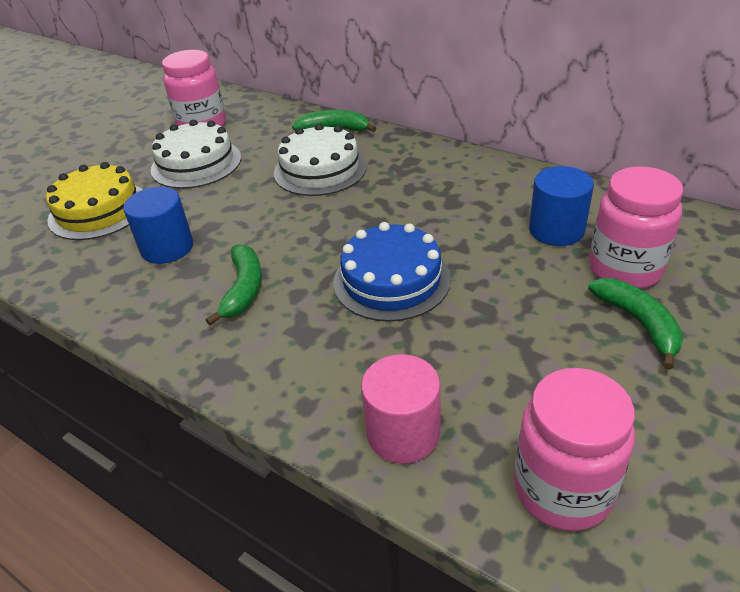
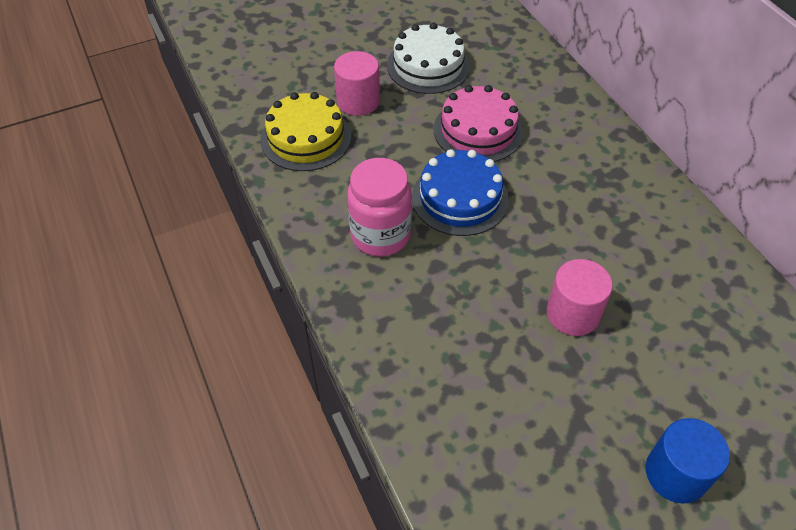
blue cylinder: [123,187,193,264] [529,166,594,246] = 2 -> [646,418,730,504] = 1
green banana: [206,244,262,325] [292,110,376,132] [588,278,683,370] = 3 -> none = 0
pink cake: none = 0 -> [433,85,524,162] = 1
pink cylinder: [361,354,441,464] = 1 -> [334,51,380,116] [547,259,613,336] = 2
pink jar: [162,50,226,127] [514,368,635,531] [589,166,683,289] = 3 -> [347,158,412,256] = 1
white cake: [151,120,241,189] [274,124,367,196] = 2 -> [387,23,470,94] = 1

